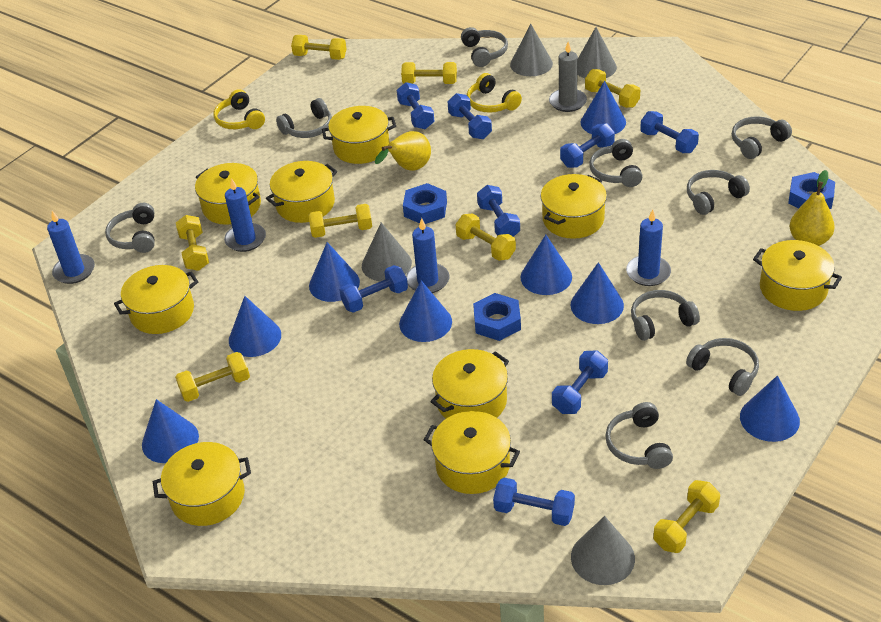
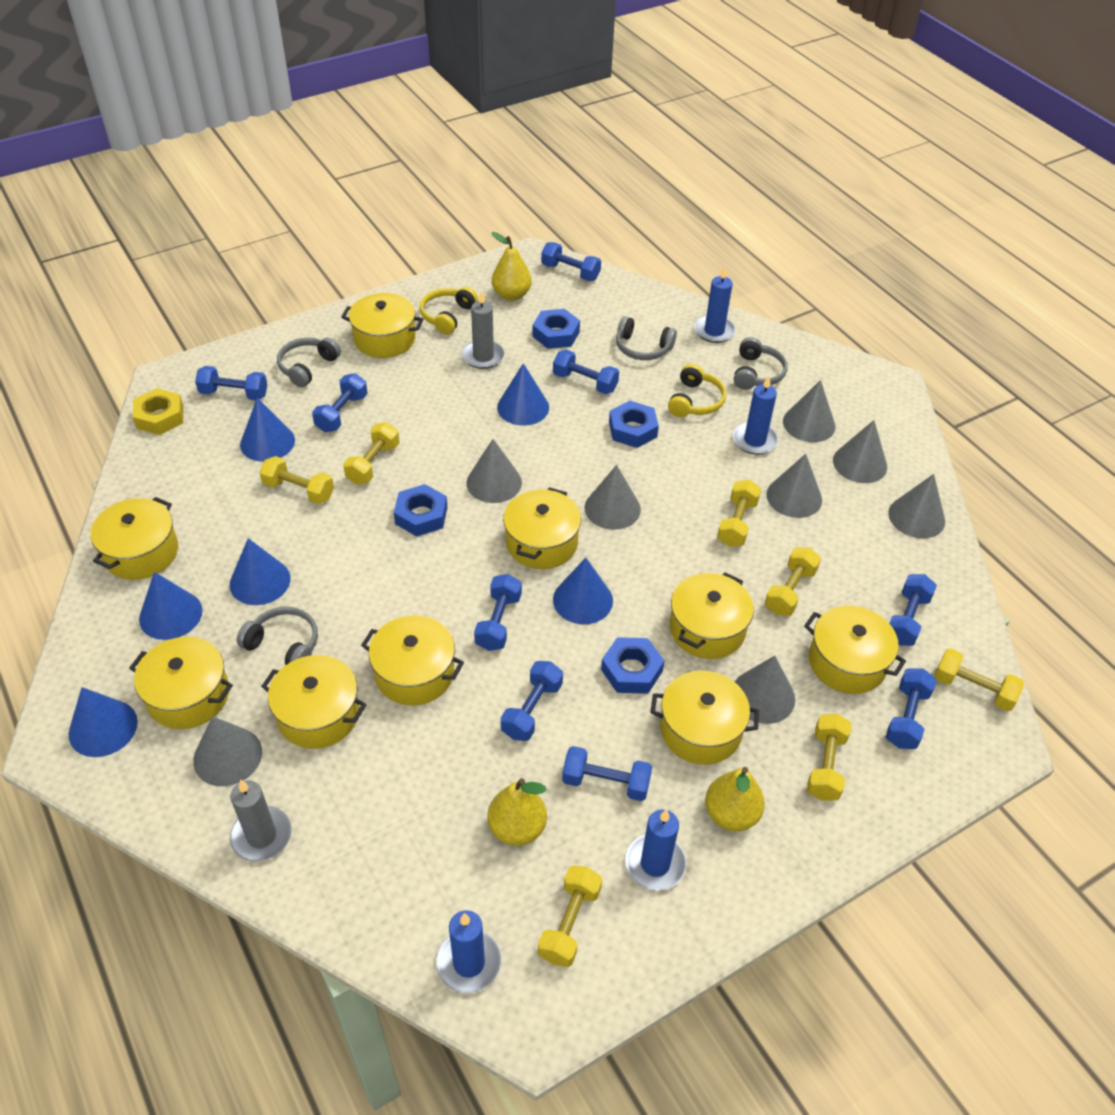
blue cone: [142,399,199,463] [229,296,281,357] [309,242,360,302] [399,280,452,342] [520,235,572,295] [570,262,624,324] [580,81,626,134] [740,375,800,442] = 8 -> [69,687,138,757] [139,572,202,640] [230,538,291,605] [240,398,295,462] [497,363,549,426] [553,558,613,624] = 6
blue dumbbell: [340,265,408,313] [397,82,435,129] [448,93,492,139] [477,185,520,237] [493,478,575,526] [552,350,608,414] [560,123,615,168] [640,111,699,153] = 8 -> [195,366,267,400] [312,373,368,432] [474,574,522,651] [501,661,563,741] [541,242,601,281] [553,350,619,394] [562,746,652,801] [886,668,936,749] [889,574,937,646] = 9
blue nut: [403,183,447,224] [473,293,521,341] [788,172,835,209] = 3 -> [394,484,447,537] [532,309,580,349] [601,637,664,694] [609,401,659,448] = 4
grey candle: [549,42,587,112] = 1 -> [230,779,292,862] [462,291,505,369] = 2
grey cone: [362,222,412,281] [510,24,553,76] [571,516,635,585] [577,27,617,78] = 4 -> [193,716,262,786] [466,439,522,503] [584,465,641,530] [735,656,795,724] [766,454,822,518] [783,380,835,442] [833,420,887,483] [888,474,945,538] = 8
grey headphones: [105,203,155,253] [276,98,332,138] [461,27,508,67] [589,139,643,187] [605,402,673,469] [631,290,700,341] [686,338,759,396] [687,170,750,215] [732,116,792,159] = 9 -> [237,607,318,665] [277,338,341,387] [616,316,677,360] [734,337,788,390] = 4
yellow dumbbell: [175,352,250,402] [176,215,209,271] [291,35,346,60] [309,204,372,238] [401,62,457,84] [455,214,516,261] [585,69,640,108] [653,480,720,553] = 8 -> [259,456,334,504] [343,422,400,484] [538,866,602,967] [717,479,761,547] [765,547,821,616] [807,714,852,801] [934,648,1024,711] = 7
yellow nut: none = 0 -> [132,388,183,435] = 1
yellow pear: [375,131,431,171] [789,170,835,246] = 2 -> [487,778,547,846] [491,232,532,301] [705,767,765,831] = 3

